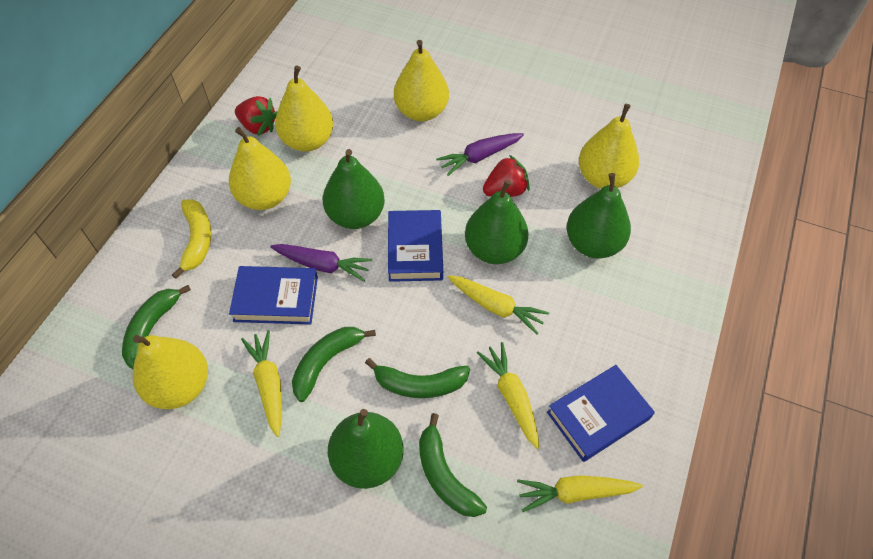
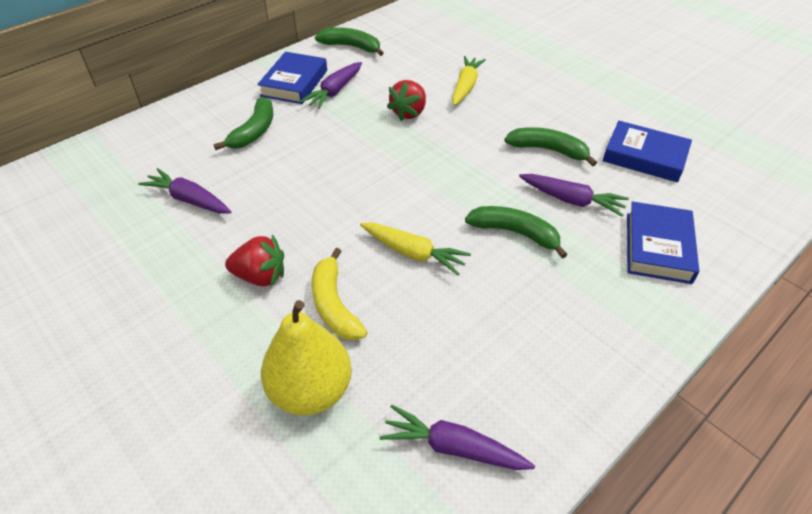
green pear: [323,149,385,229] [328,409,404,489] [465,180,529,264] [566,173,631,258] = 4 -> none = 0
purple carrot: [270,244,372,281] [436,133,524,176] = 2 -> [138,168,231,213] [300,62,362,109] [380,405,535,470] [519,174,629,217] = 4
yellow carrot: [241,330,282,437] [448,276,549,334] [477,342,539,449] [517,475,643,512] = 4 -> [360,223,471,275] [452,56,486,106] = 2
yellow pear: [133,335,208,409] [229,127,291,210] [275,66,334,152] [394,40,449,121] [579,104,639,189] = 5 -> [261,300,352,416] = 1

